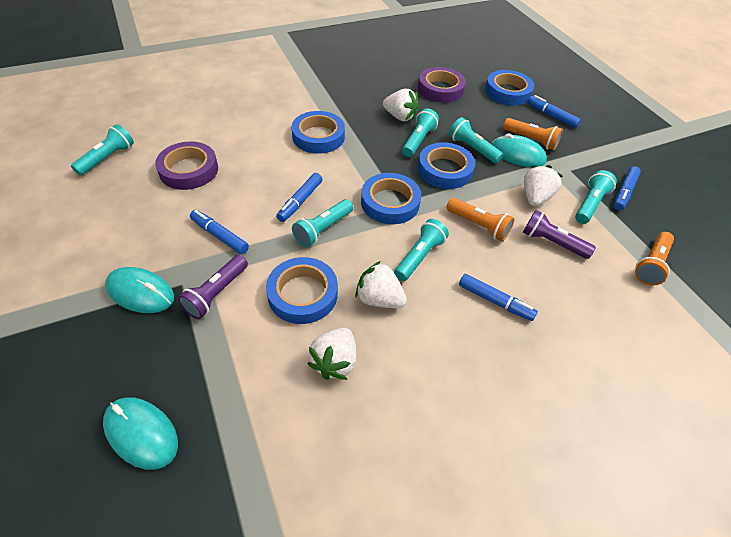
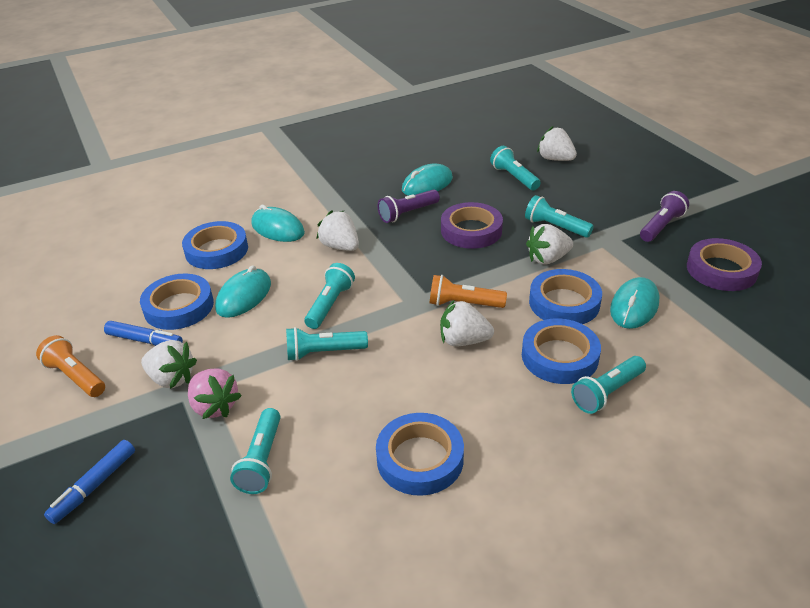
blue marker: [190,210,249,254] [276,173,323,222] [459,274,538,321] [527,95,581,128] [613,166,641,210] = 5 -> [44,440,135,524] [104,321,183,346] = 2
orange flashlight: [446,198,514,241] [503,118,563,150] [635,232,674,285] = 3 -> [36,335,105,397] [430,275,507,308] = 2
pink strawberry: none = 0 -> [188,368,242,419] = 1
turquoise mouse: [103,397,178,470] [105,267,174,313] [492,134,547,168] = 3 -> [215,265,271,318] [251,205,305,242] [402,164,453,196] [610,277,659,329] = 4
white strawberry: [307,328,356,380] [355,261,407,308] [383,89,419,121] [524,165,563,206] = 4 -> [141,340,197,389] [317,210,359,251] [440,300,494,346] [526,224,573,265] [537,126,577,161] = 5

